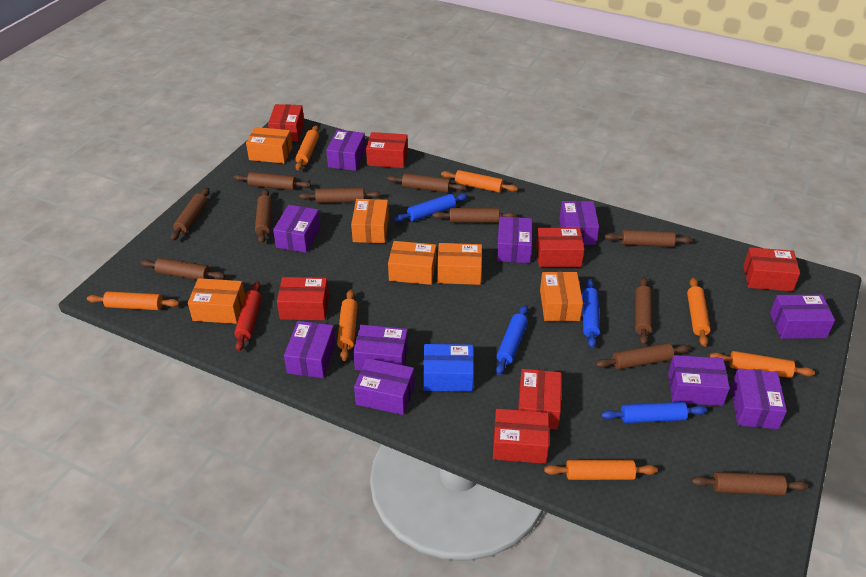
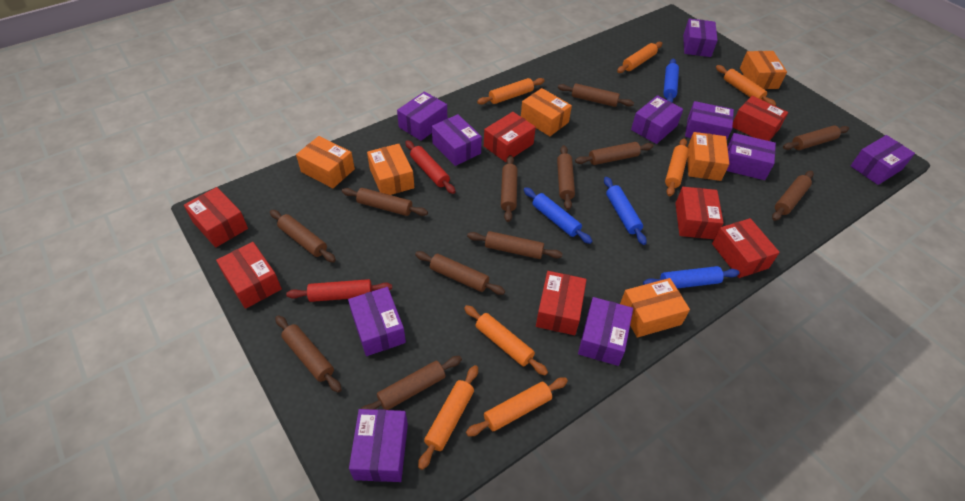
blue box: [423,344,474,392] = 1 -> none = 0
brown rolling pin: [140,258,225,280] [170,188,210,241] [233,172,311,190] [255,189,272,244] [299,188,381,203] [387,173,466,193] [433,208,516,223] [596,343,690,370] [605,230,692,247] [635,277,652,346] [691,472,808,495] = 11 -> [270,210,336,263] [275,315,342,393] [342,188,428,216] [361,356,462,410] [415,251,505,295] [467,231,563,259] [501,155,518,222] [557,145,575,210] [558,84,634,107] [575,142,654,165] [772,171,814,221] [783,125,849,150] = 12
red rolling pin: [234,281,262,351] = 1 -> [286,279,392,302] [405,140,456,194] = 2

